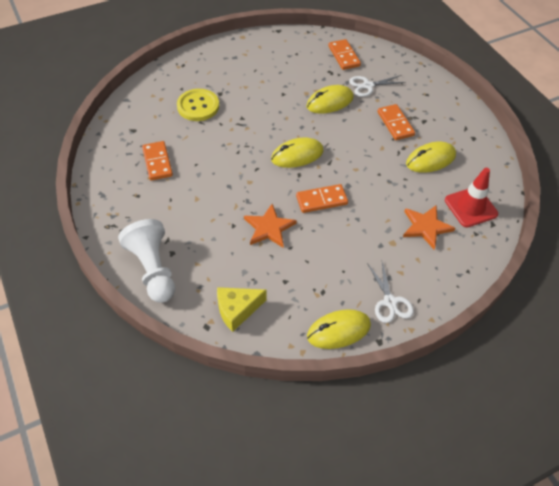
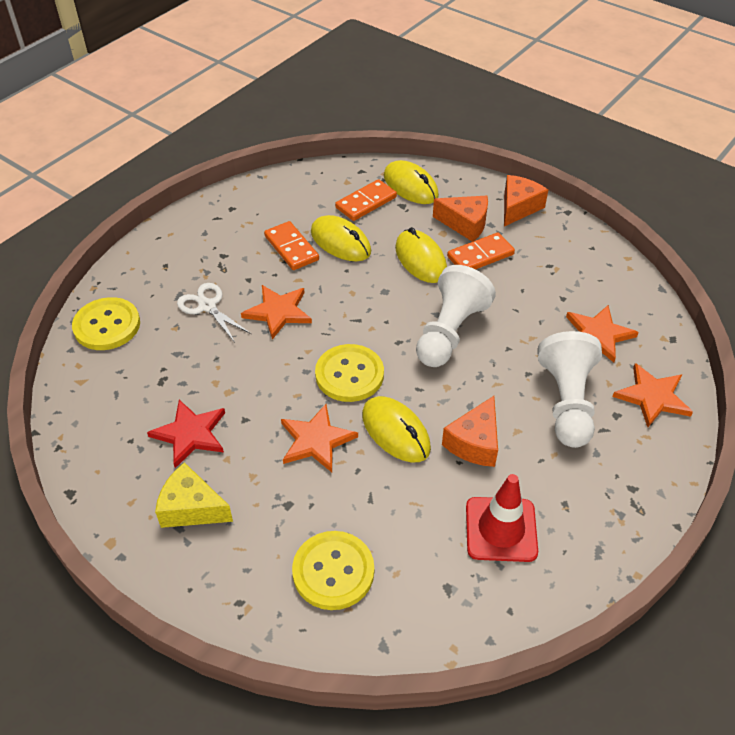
orange cheese: none = 0 -> [433,196,488,242] [442,396,498,467] [504,175,548,227] = 3
orange domino: [142,141,173,181] [296,184,348,213] [328,39,361,70] [378,104,415,140] = 4 -> [264,221,319,270] [335,179,397,221] [447,233,515,269] = 3
orange star: [244,204,297,248] [403,205,455,249] = 2 -> [241,285,312,340] [281,404,358,472] [566,305,639,363] [612,363,693,427] = 4
red star: none = 0 -> [147,400,225,468] = 1
white pawn: [118,219,175,303] = 1 -> [416,265,496,367] [537,331,602,448] = 2
white scissors: [349,75,406,97] [367,262,414,323] = 2 -> [177,283,251,342] = 1
yellow button: [177,89,219,121] = 1 -> [72,297,140,350] [292,531,374,610] [315,344,384,402] = 3

